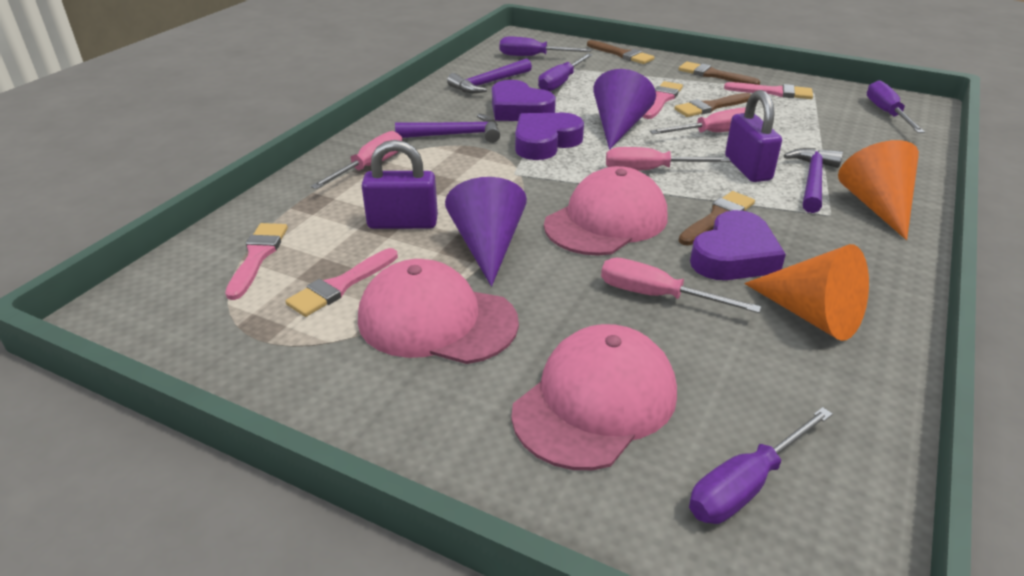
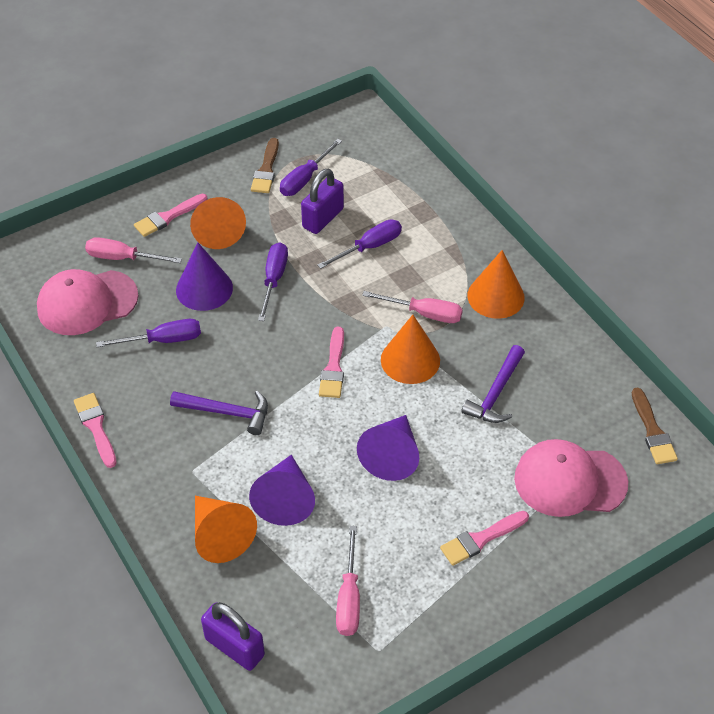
brown brush: [587,40,654,64] [674,93,751,117] [678,191,755,245] [679,62,761,85] = 4 -> [251,138,279,193] [632,388,678,464] = 2
orange cone: [744,244,869,341] [838,140,919,240] = 2 -> [190,197,246,249] [195,496,257,563] [381,315,440,384] [467,250,525,319] = 4
pink cap: [358,259,519,364] [511,324,677,470] [544,166,668,256] = 3 -> [37,269,138,335] [514,439,628,517] = 2
pink screwdriver: [311,131,402,189] [601,258,761,313] [606,147,730,171] [650,108,746,134] = 4 -> [85,237,182,263] [336,526,360,636] [362,291,463,323] = 3
purple cone: [445,177,527,287] [593,69,656,150] = 2 -> [176,242,233,311] [249,455,315,526] [357,415,419,481] = 3
purple hammer: [395,114,500,143] [447,58,532,93] [784,148,843,213] = 3 -> [170,391,268,435] [461,345,525,423] = 2
purple heart: [492,80,556,121] [515,113,584,160] [690,210,786,280] = 3 -> none = 0

